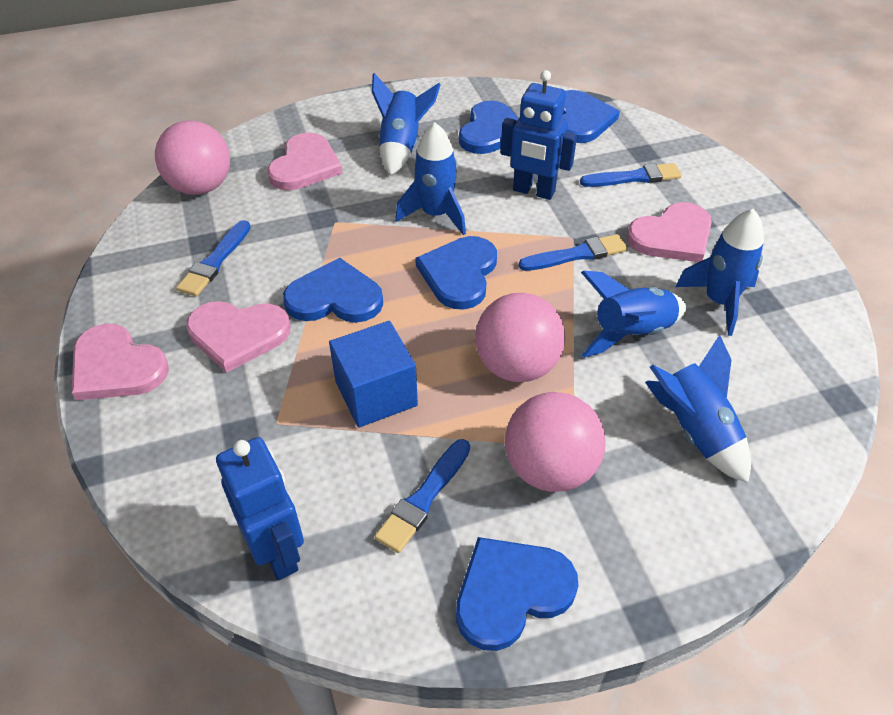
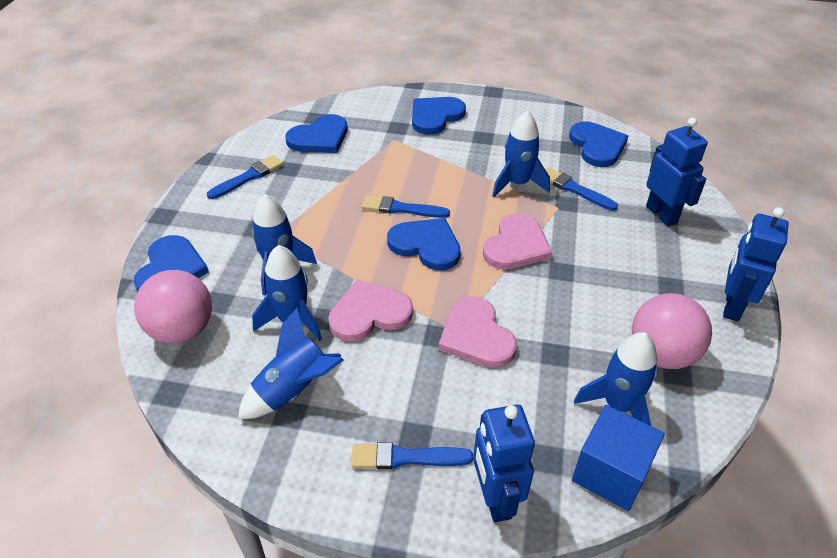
blue robot: [216,437,304,580] [501,70,577,200] = 2 -> [473,405,535,522] [646,118,708,226] [723,207,789,322] = 3
pink ball: [155,120,230,195] [475,293,565,382] [505,392,606,492] = 3 -> [134,270,212,343] [632,293,712,369] = 2
pink heart: [72,324,169,400] [186,301,290,373] [267,133,343,190] [627,202,712,262] = 4 -> [328,280,413,342] [439,296,517,368] [483,213,553,270] = 3

